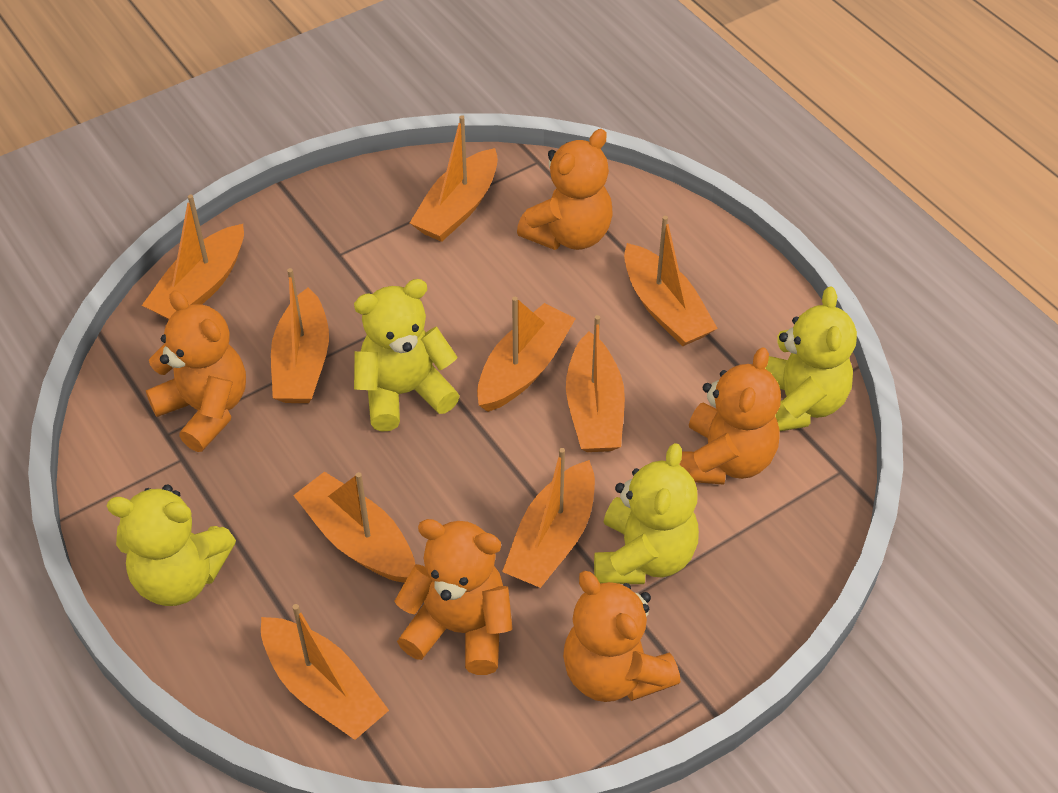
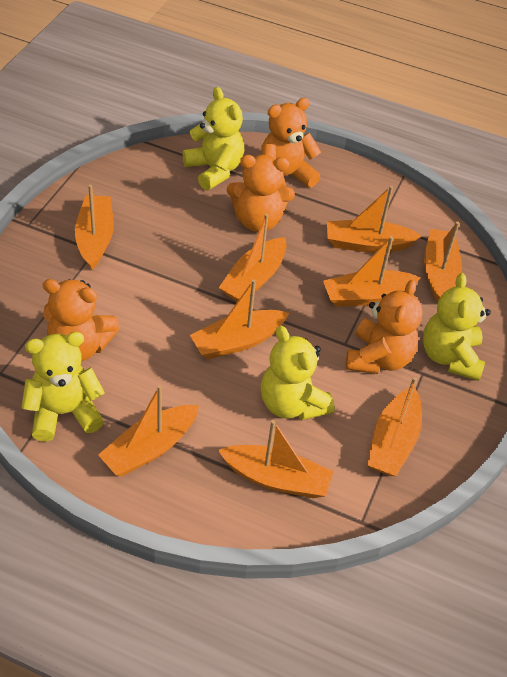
orange teddy bear: [146,290,246,452] [394,519,513,675] [517,129,613,250] [563,571,680,702] [679,347,781,485] = 5 -> [43,279,119,361] [227,155,295,232] [261,98,321,188] [345,280,423,374] = 4

